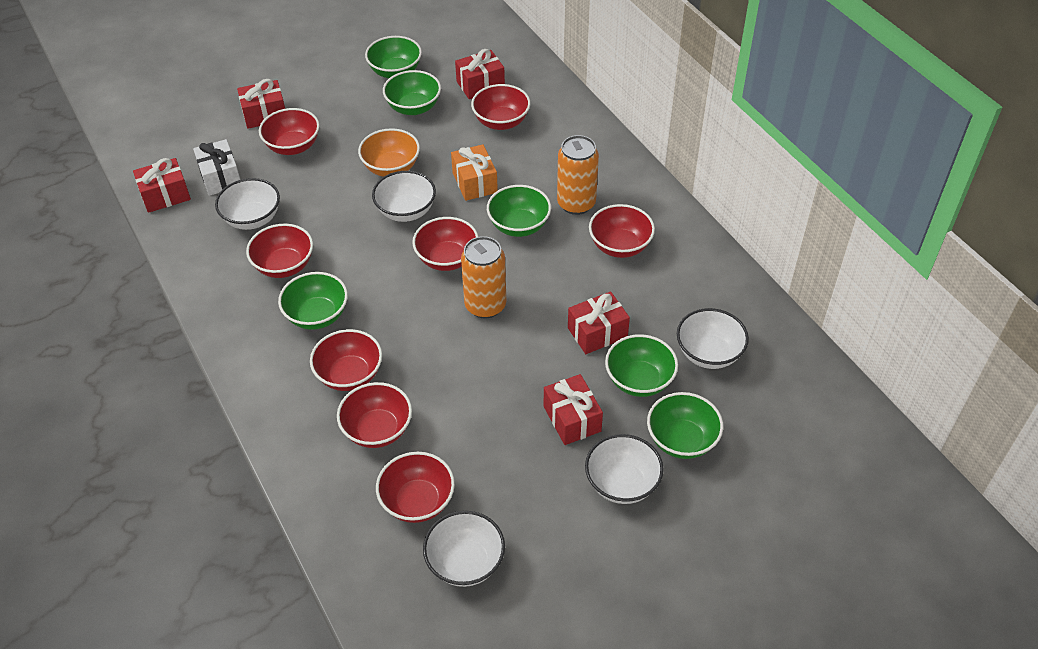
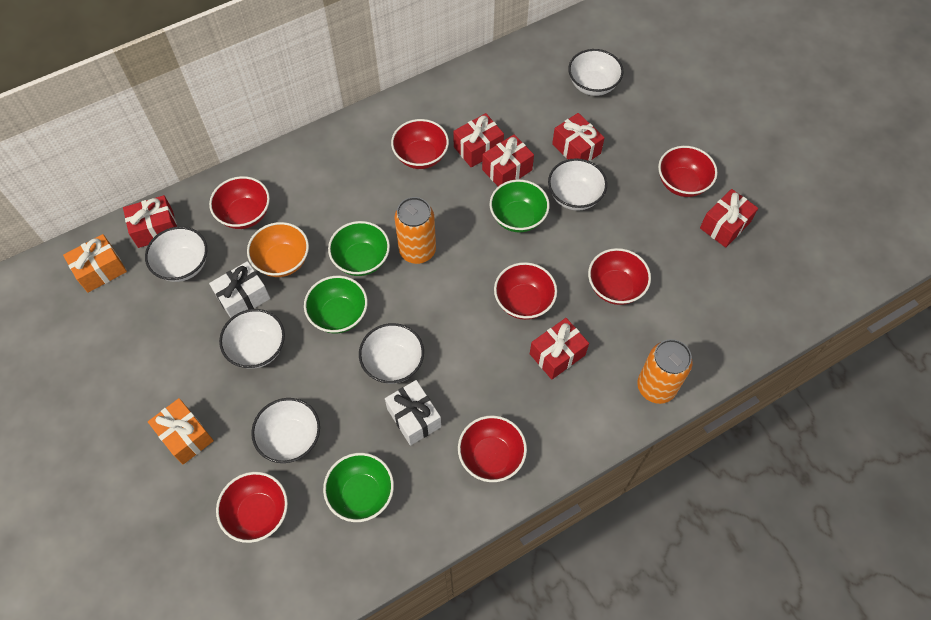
green bowl: [278,272,348,330] [365,36,422,78] [383,70,441,115] [487,185,551,237] [605,334,678,397] [647,392,723,459] = 6 -> [304,276,368,334] [323,453,394,522] [328,221,390,276] [490,179,550,232] = 4
orange gift: [451,144,498,201] = 1 -> [63,234,127,293] [148,398,214,464] = 2
red bowl: [246,224,313,278] [259,108,319,155] [310,329,382,391] [337,382,412,448] [376,452,455,523] [412,217,478,271] [471,84,530,130] [589,204,655,258] = 8 -> [209,176,270,229] [216,472,288,543] [391,119,449,169] [458,415,527,482] [494,262,557,320] [588,248,651,305] [658,146,718,197] = 7
red gift: [133,158,191,213] [237,79,285,129] [455,49,505,99] [544,374,603,445] [568,291,630,354] = 5 -> [123,195,177,248] [453,113,504,168] [482,134,534,186] [530,318,589,379] [552,113,605,161] [700,189,758,248] = 6
white bowl: [215,178,280,230] [372,171,436,222] [423,511,505,587] [585,434,664,504] [677,308,749,369] = 5 -> [145,226,207,282] [219,309,285,369] [251,398,320,463] [359,323,424,384] [548,158,607,211] [568,49,624,96] = 6
white gift: [193,139,240,196] = 1 -> [209,261,270,318] [385,380,441,446] = 2

